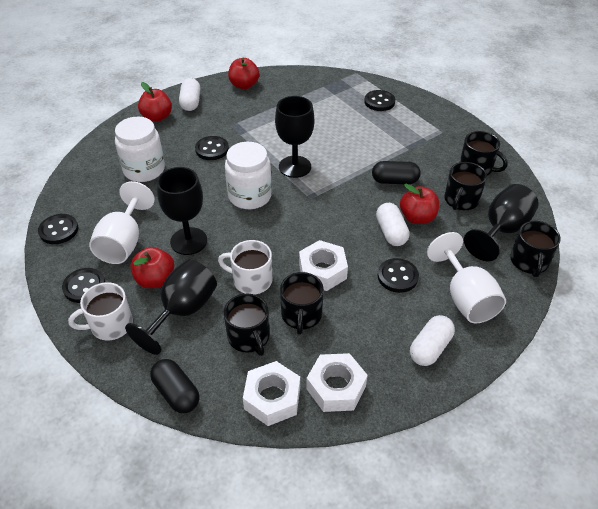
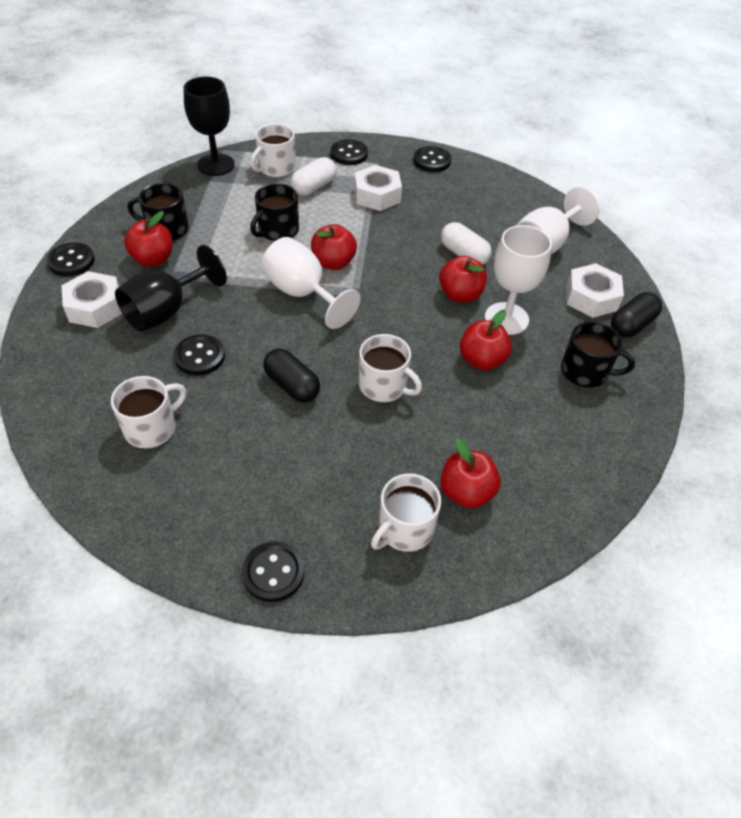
black goblet: [125,259,217,355] [157,167,207,255] [275,96,314,178] [464,184,539,261] = 4 -> [115,245,227,332] [183,76,235,176] = 2
black mug: [224,294,270,356] [280,272,324,335] [445,162,487,210] [460,131,508,175] [510,221,561,277] = 5 -> [128,183,189,241] [250,183,299,241] [561,321,635,388] = 3
red apple: [131,247,174,288] [138,82,172,122] [228,58,259,89] [400,184,439,224] = 4 -> [124,211,172,266] [311,224,357,270] [439,256,487,302] [440,438,501,509] [460,310,512,370] = 5
white capsule: [179,78,200,111] [376,203,410,246] [410,315,455,366] = 3 -> [291,157,336,196] [441,222,491,265] = 2
white goblet: [89,181,155,264] [427,232,506,323] = 2 -> [261,237,361,329] [485,225,552,335] [516,187,599,254] = 3
white jar: [115,117,165,182] [225,142,272,209] = 2 -> none = 0
white mug: [68,282,133,341] [218,240,272,295] = 2 -> [111,376,187,448] [250,124,296,177] [359,334,422,402] [371,473,441,552] = 4

